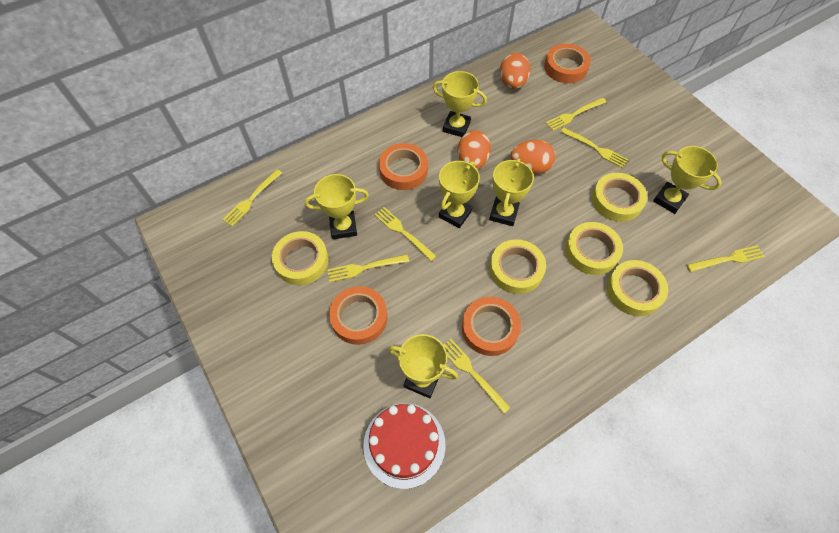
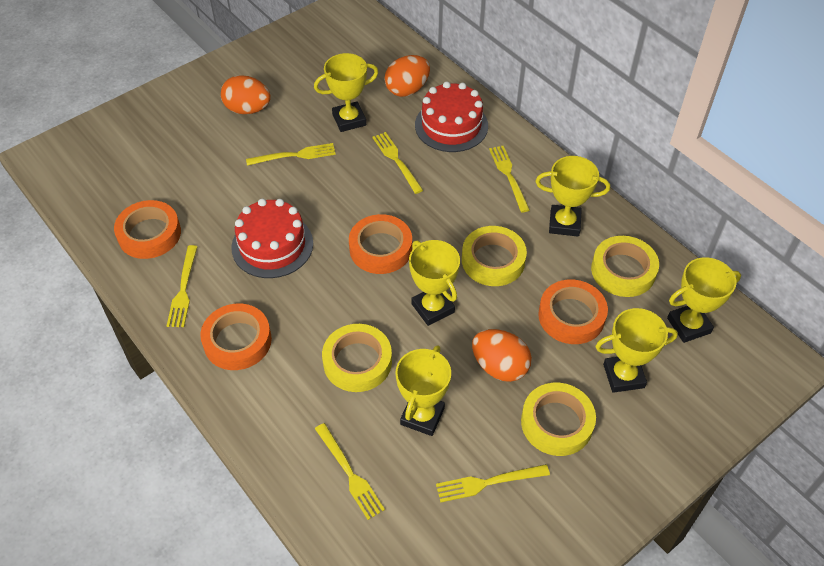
red cake: [363,403,445,489] = 1 -> [231,199,313,278] [415,81,488,152] = 2
yellow fork: [222,169,282,226] [327,254,409,282] [374,207,437,261] [444,339,511,414] [546,98,606,131] [560,127,628,168] [686,245,765,272] = 7 -> [167,245,198,327] [246,143,336,166] [315,423,385,520] [372,132,423,194] [436,464,550,503] [489,146,530,213] = 6
yellow tape: [272,231,329,285] [490,239,546,294] [565,222,623,275] [592,173,647,222] [607,260,668,316] = 5 -> [322,324,392,392] [462,226,527,286] [521,383,596,456] [591,236,659,297] = 4

